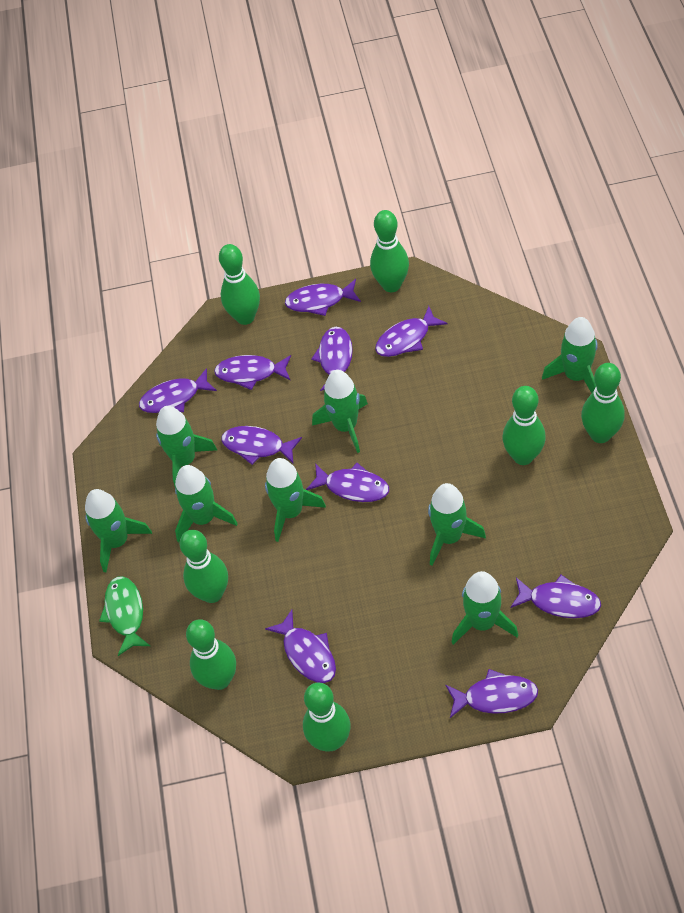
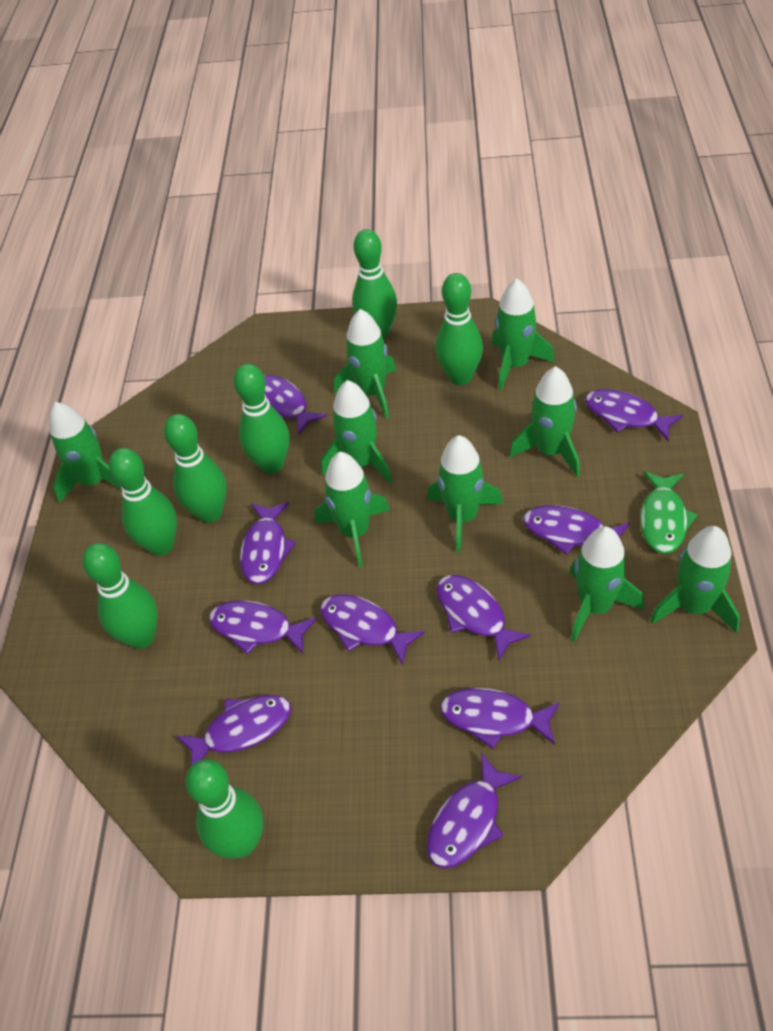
green rocket: [85,489,152,572] [156,406,217,488] [175,465,238,542] [265,458,326,542] [312,370,368,453] [428,483,486,566] [451,571,518,645] [542,317,598,393] = 8 -> [49,402,121,503] [315,452,390,567] [321,380,393,483] [334,309,396,419] [427,435,503,553] [492,278,555,390] [509,366,580,477] [570,526,644,642] [650,526,740,633] = 9

